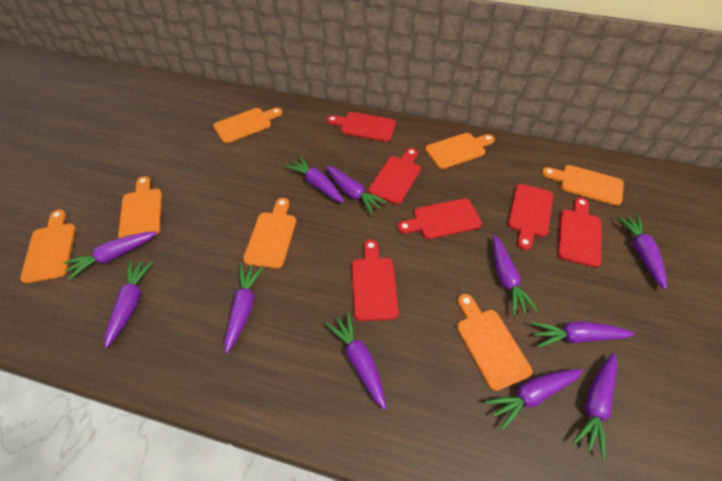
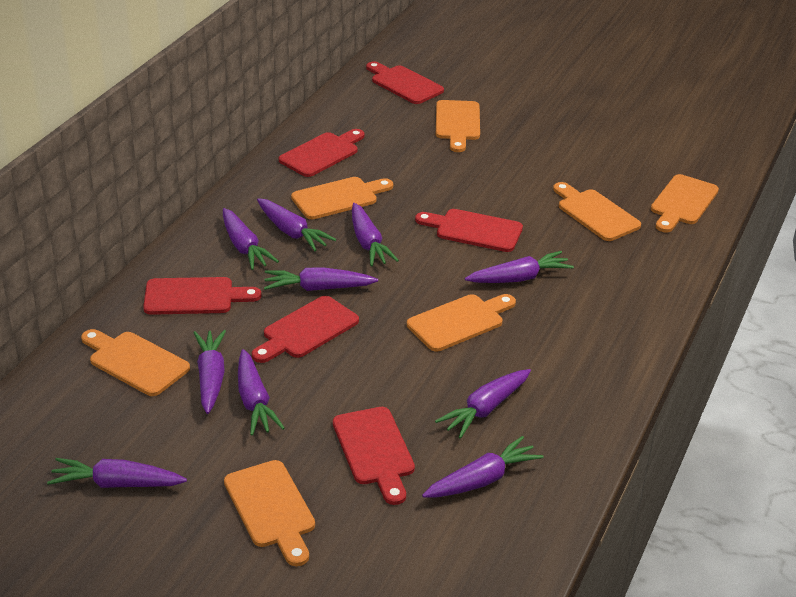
purple carrot: [63,232,157,280] [104,261,153,348] [224,264,263,353] [285,156,344,203] [326,165,387,214] [326,312,386,410] [485,369,583,430] [493,235,538,316] [531,322,635,348] [573,353,618,460] [617,215,667,290] = 11 -> [47,458,187,488] [193,330,226,414] [223,208,279,270] [238,349,285,436] [257,198,336,251] [264,267,378,291] [352,203,399,266] [422,436,543,498] [435,369,531,439] [465,251,574,283] = 10

